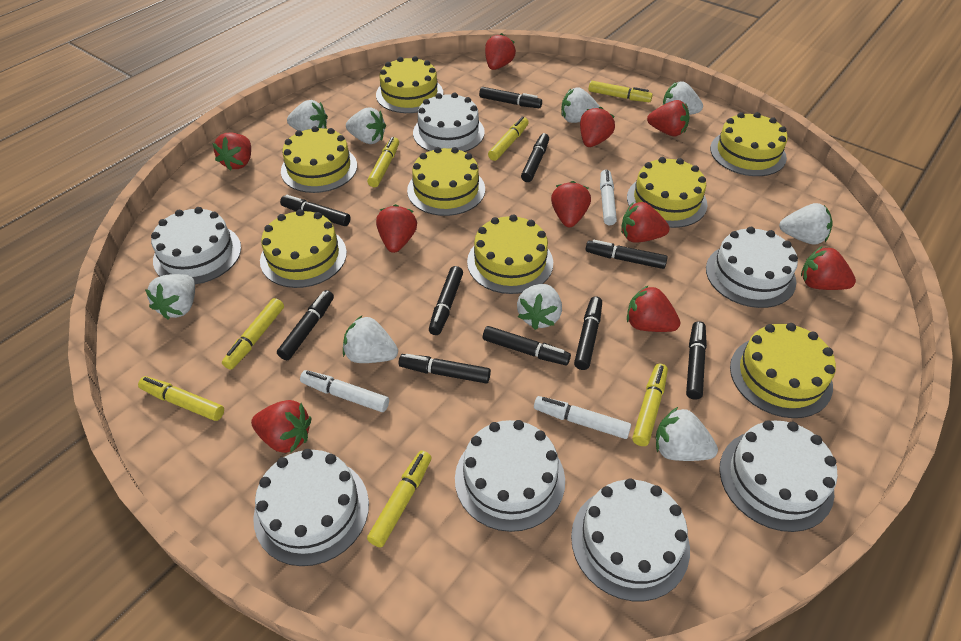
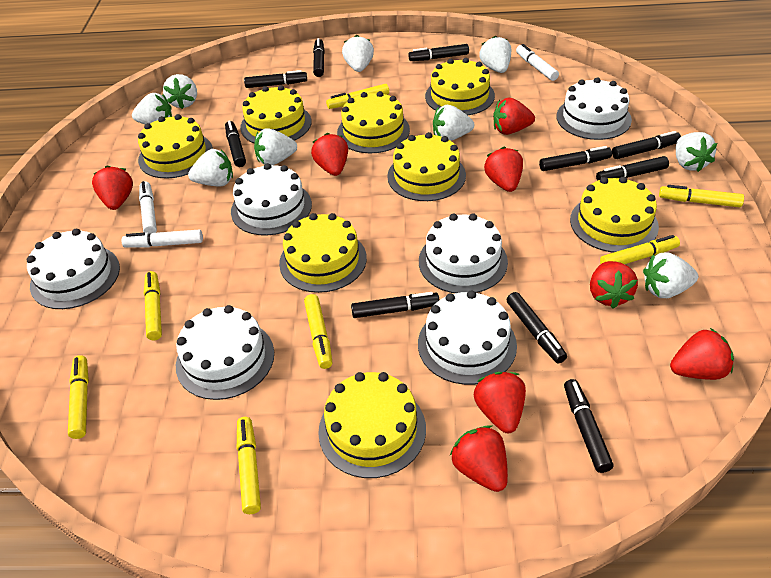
red strawberry: [212,133,251,171] [251,400,311,453] [376,204,417,253] [485,33,516,70] [551,181,591,227] [580,107,615,147] [621,202,670,242] [627,285,681,332] [647,100,690,136] [801,246,856,290] = 10 -> [92,165,133,210] [311,133,348,176] [450,425,508,492] [474,372,526,433] [484,147,523,192] [493,98,535,135] [590,261,638,309] [670,328,734,380] = 8
white cake: [151,207,241,284] [253,449,369,566] [413,93,485,152] [455,420,565,532] [571,479,690,601] [706,227,798,308] [719,420,838,532] = 7 -> [27,229,120,309] [176,305,274,400] [231,163,312,236] [418,290,517,385] [419,213,508,293] [557,77,632,140] = 6

